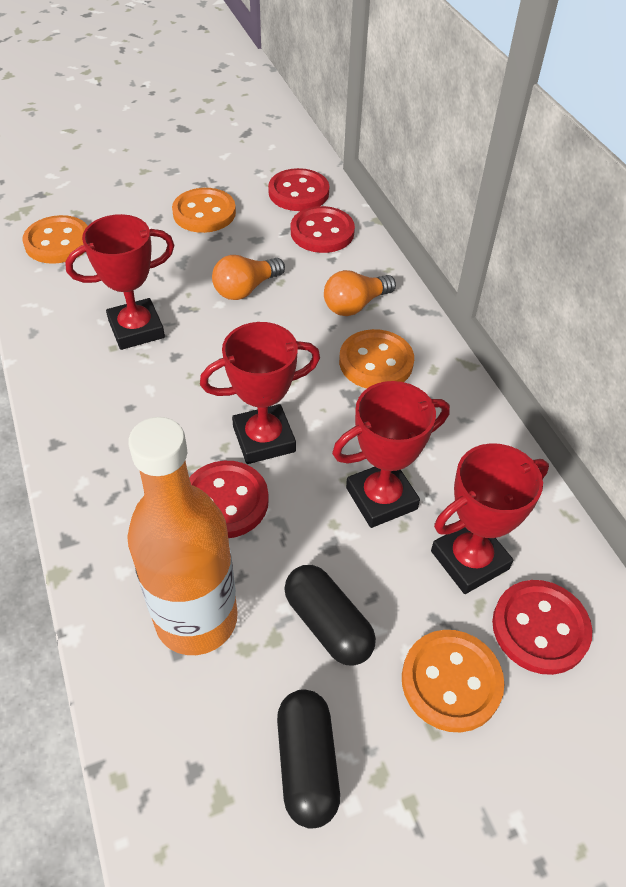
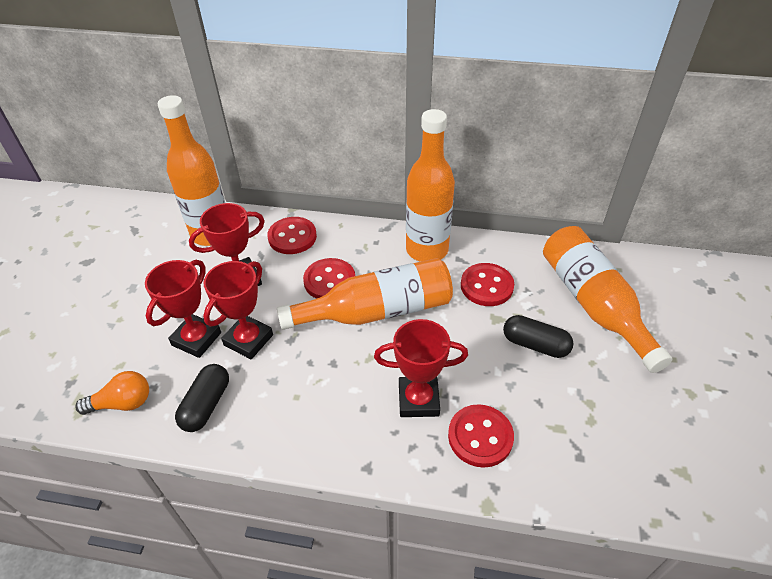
orange bottle: [127,417,238,655] = 1 -> [158,95,225,246] [277,258,453,330] [406,109,455,262] [543,226,673,373] = 4
orange button: [22,215,88,264] [172,188,236,233] [339,329,414,388] [402,630,504,732] = 4 -> none = 0
orange light bulb: [212,255,285,300] [324,270,396,316] = 2 -> [75,371,149,415] = 1

